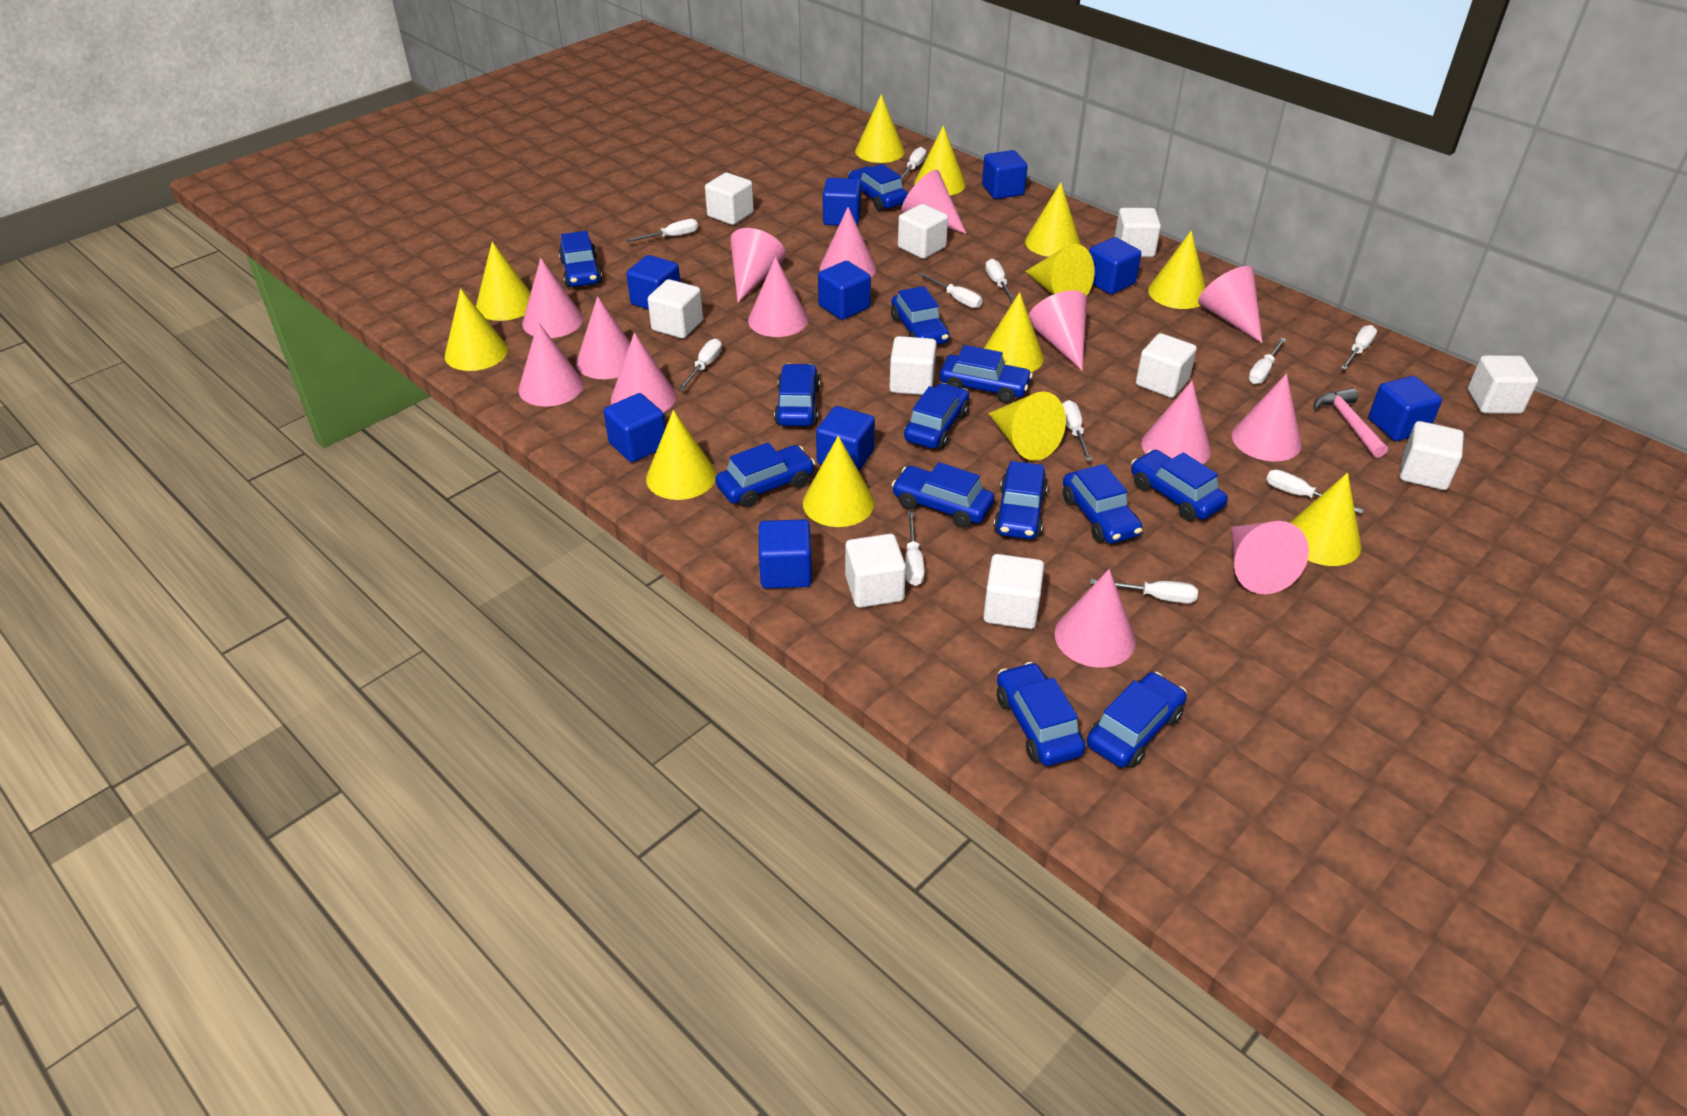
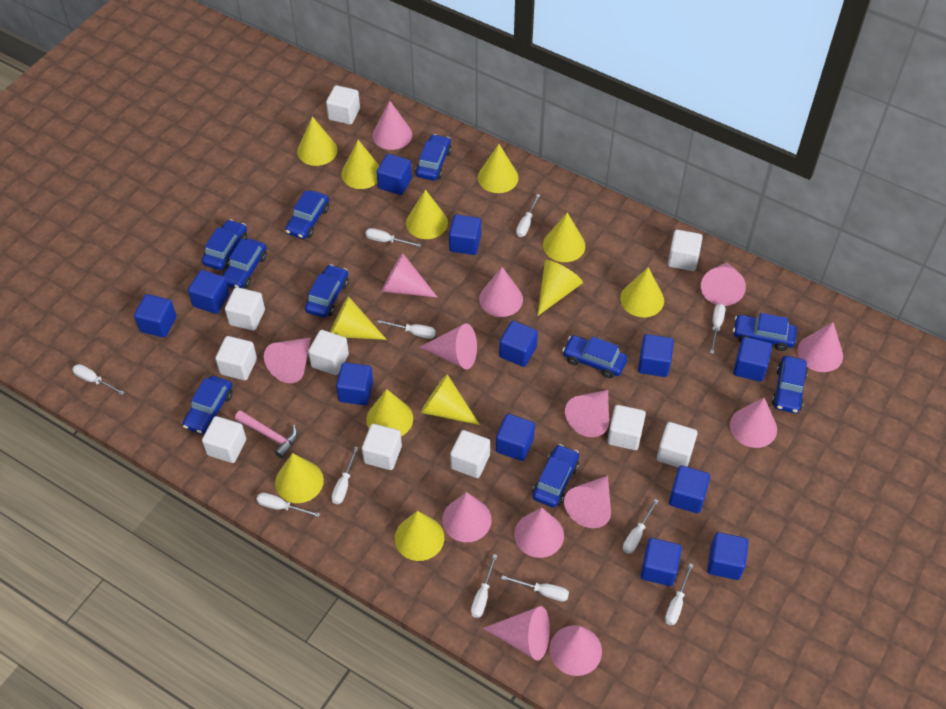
blue car: [559,231,602,287] [715,443,815,508] [774,364,820,426] [848,164,908,211] [891,286,949,345] [892,462,995,528] [904,383,969,449] [940,345,1033,403] [994,461,1048,539] [997,662,1086,766] [1063,464,1143,544] [1087,672,1187,768] [1131,450,1228,521] = 13 -> [183,376,233,434] [202,219,247,270] [222,238,267,288] [285,190,329,239] [305,264,349,318] [415,134,452,181] [532,444,579,508] [562,335,628,378] [733,313,797,351] [772,356,808,413] = 10
blue cube: [604,393,666,462] [626,255,680,310] [759,519,812,589] [816,406,875,471] [818,261,871,320] [823,178,861,226] [982,150,1028,199] [1089,237,1141,294] [1368,376,1442,441] = 9 -> [134,294,177,338] [188,270,230,314] [336,362,373,405] [377,154,412,195] [449,214,481,255] [496,414,535,461] [499,321,538,367] [638,334,674,377] [640,538,682,586] [669,466,710,513] [707,532,748,580] [733,337,772,382] = 12

